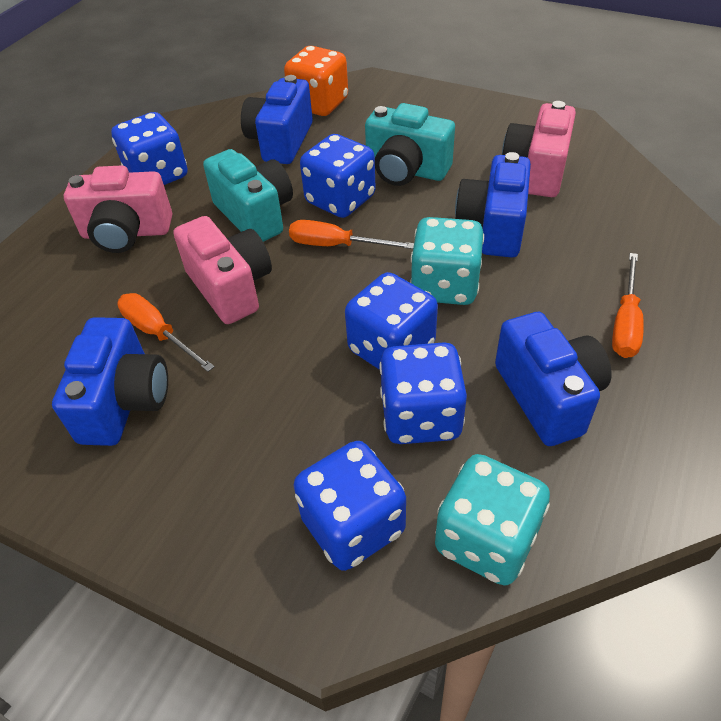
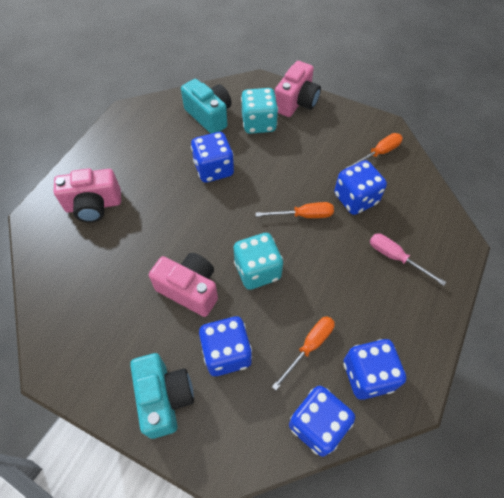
blue camera: [52,317,168,446] [241,75,313,164] [455,152,531,258] [495,312,611,446] = 4 -> none = 0
orange dice: [284,46,348,116] = 1 -> none = 0
pink screwdriver: none = 0 -> [370,233,446,286] = 1

